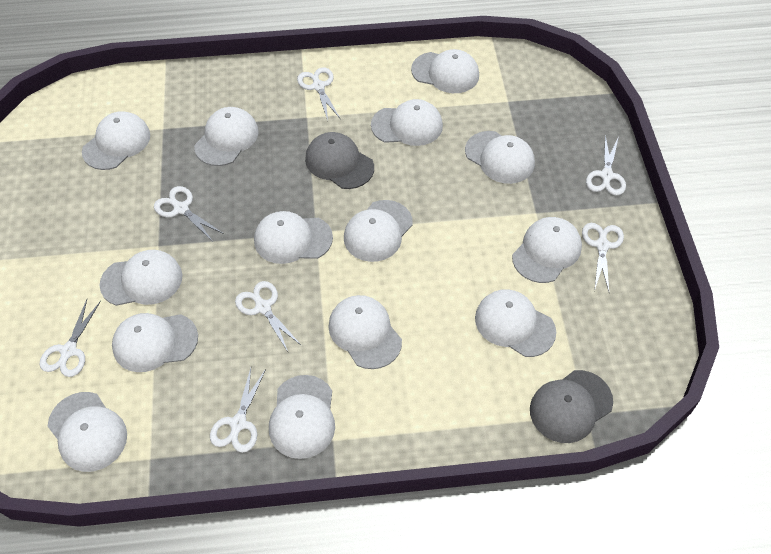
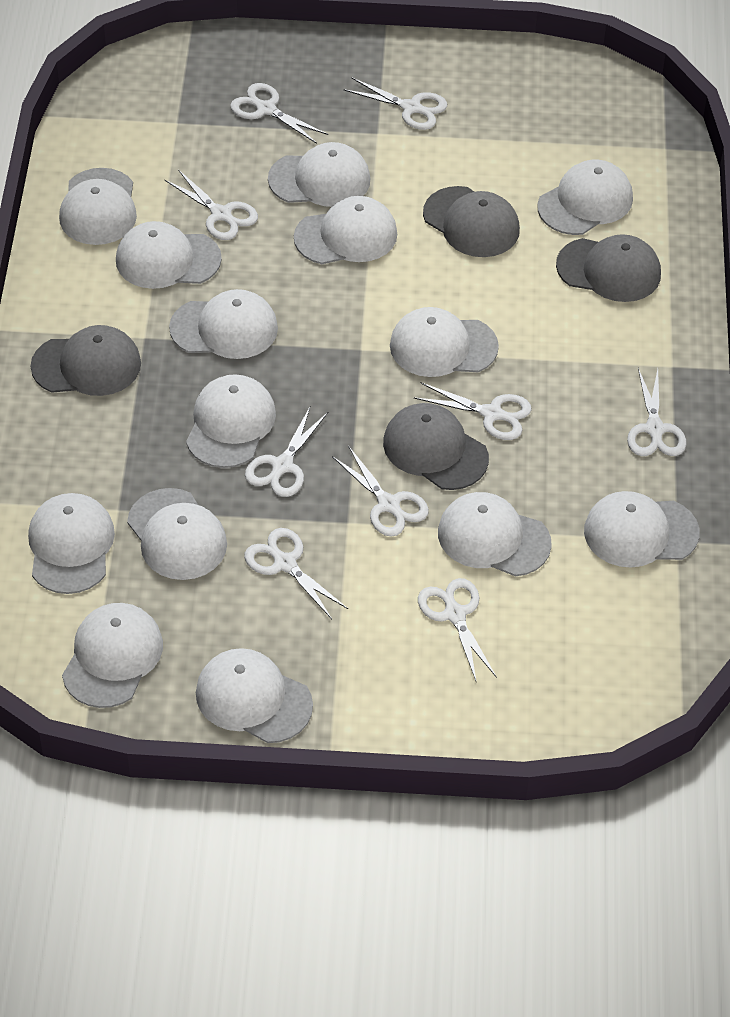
grey cap: [305,132,374,189] [530,370,613,443] = 2 -> [31,325,141,396] [383,403,489,490] [423,186,520,257] [556,234,661,302] = 4
white scissors: [40,299,101,377] [154,186,224,241] [210,368,266,453] [235,281,302,352] [297,67,340,120] [582,223,624,291] [586,135,626,196] = 7 -> [164,170,258,240] [230,83,328,144] [244,528,348,619] [245,405,328,497] [332,446,429,536] [344,78,447,130] [414,383,532,440] [418,578,497,683] [627,368,686,456] = 9

